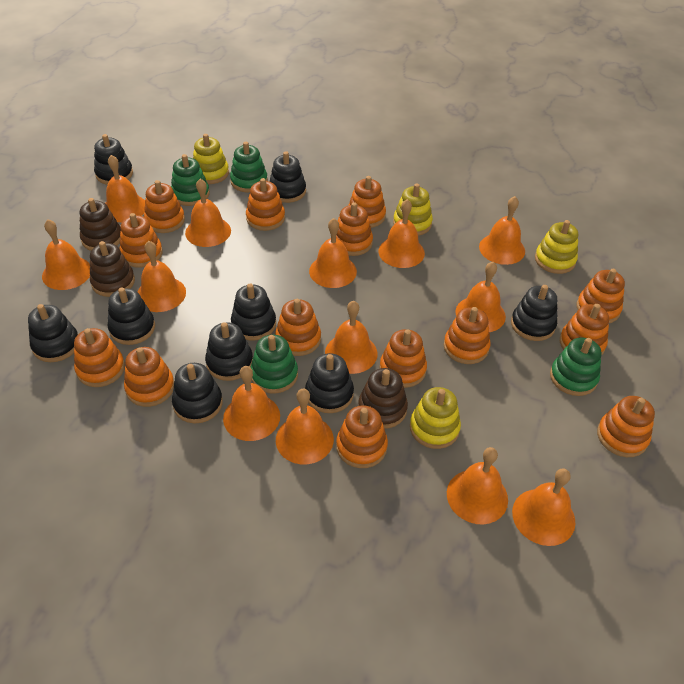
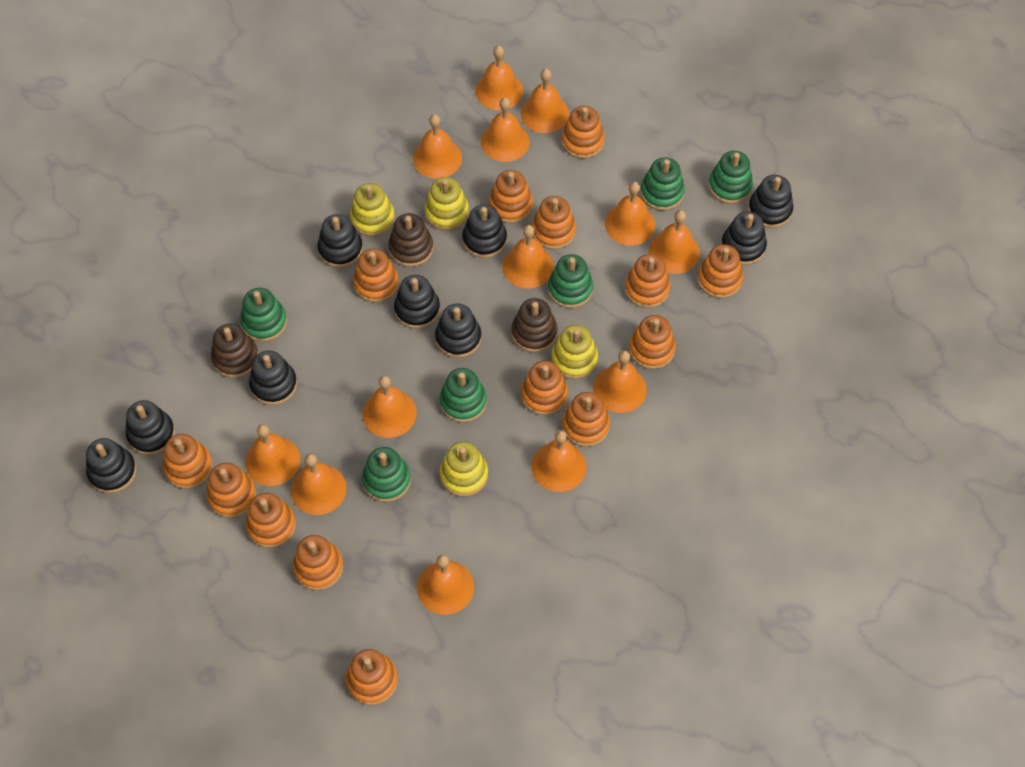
green stacking toy: [171,154,210,206] [230,142,268,193] [251,335,298,393] [550,338,601,396] = 4 -> [240,288,287,342] [362,447,411,502] [440,368,487,423] [548,254,593,308] [640,157,685,211] [708,151,753,204] = 6

